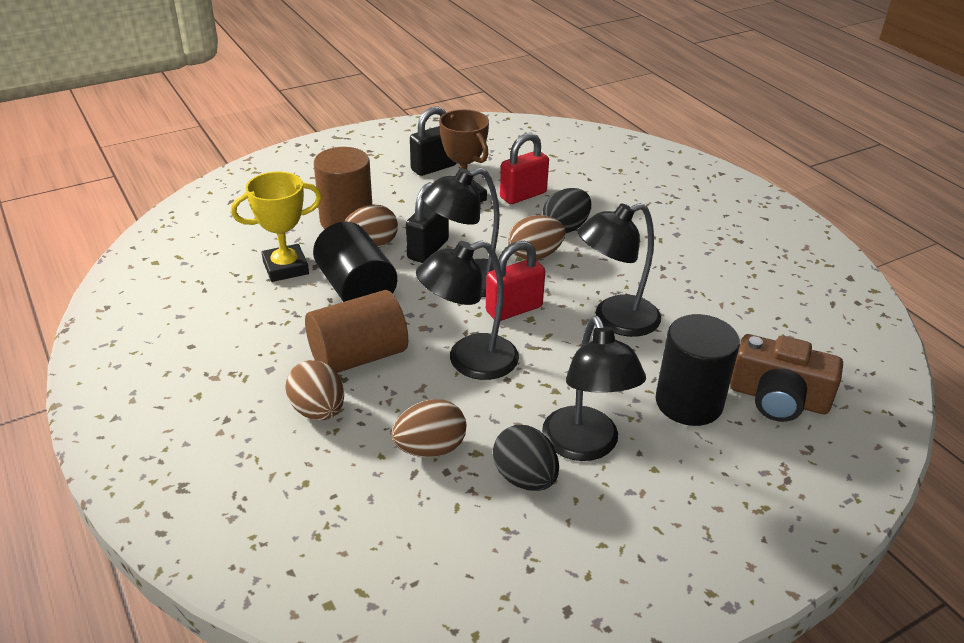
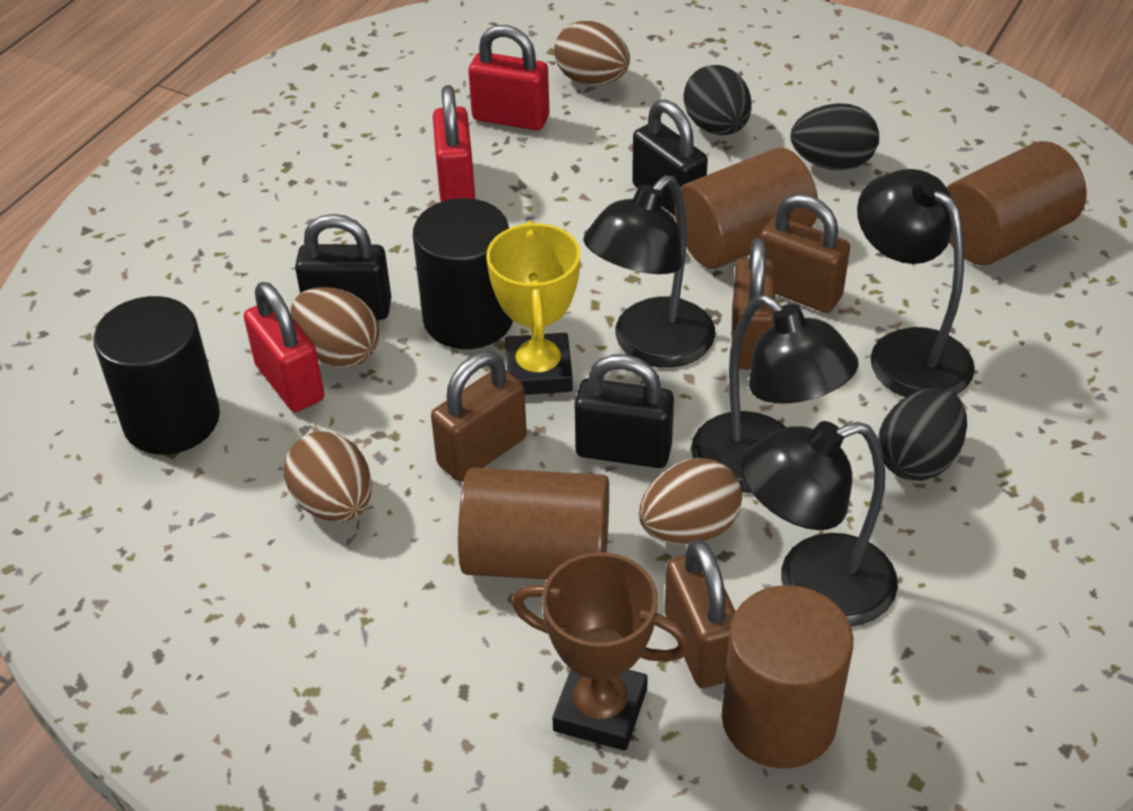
black egg: [493,425,559,491] [542,188,591,234] = 2 -> [684,65,752,135] [791,103,879,170] [878,388,967,481] = 3
black padlock: [406,182,449,263] [410,107,456,176] = 2 -> [295,214,391,320] [574,354,674,468] [632,100,708,216] = 3
brown camera: [730,334,843,422] = 1 -> none = 0
brown cylinder: [305,290,408,373] [314,147,372,229] = 2 -> [458,467,609,580] [674,147,818,269] [722,585,853,769] [947,141,1087,265] = 4
brown padlock: none = 0 -> [431,351,527,481] [665,539,736,688] [731,238,775,370] [759,194,850,313] = 4
red padlock: [486,241,545,321] [500,133,549,204] = 2 -> [244,282,324,412] [433,85,475,202] [468,25,550,130] = 3

